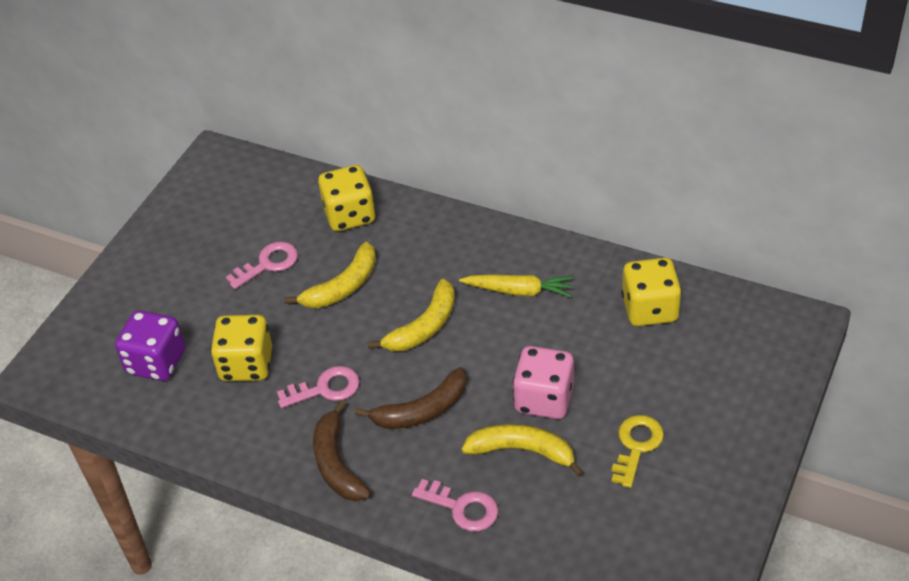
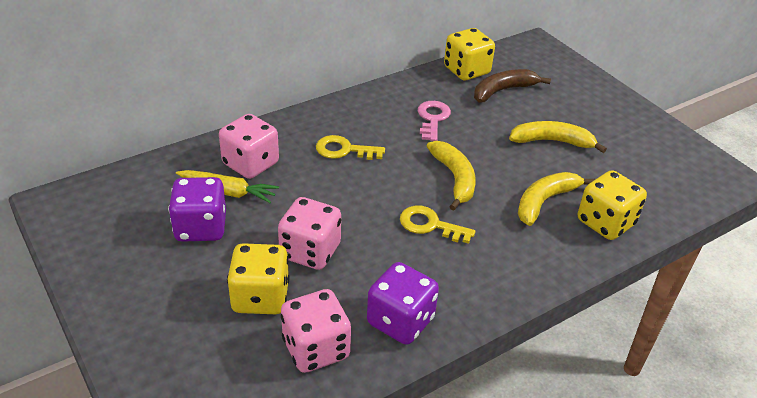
brown banana: [313,400,371,501] [355,367,467,429] = 2 -> [474,69,551,103] = 1
pink dice: [513,346,574,419] = 1 -> [219,114,279,179] [278,197,341,270] [281,289,351,373] = 3
pink key: [226,242,298,289] [277,366,360,408] [412,479,498,532] = 3 -> [418,101,451,141] = 1
purple dice: [115,310,185,381] = 1 -> [168,177,226,242] [367,262,439,345] = 2
yellow key: [612,415,664,488] = 1 -> [316,135,385,160] [400,205,475,244] = 2

